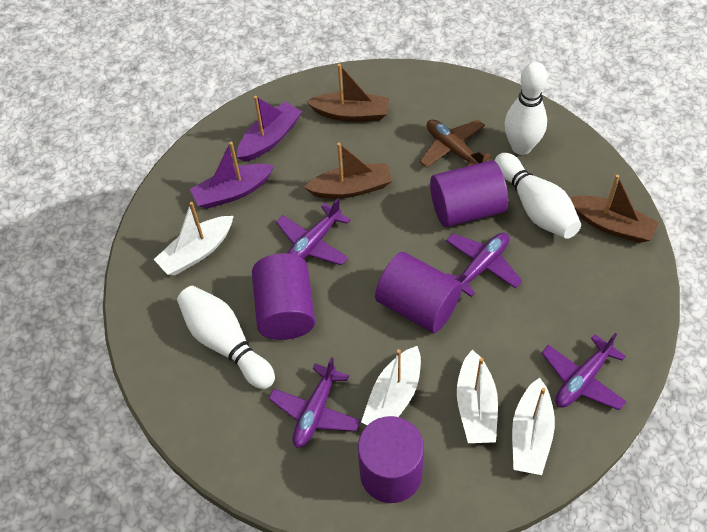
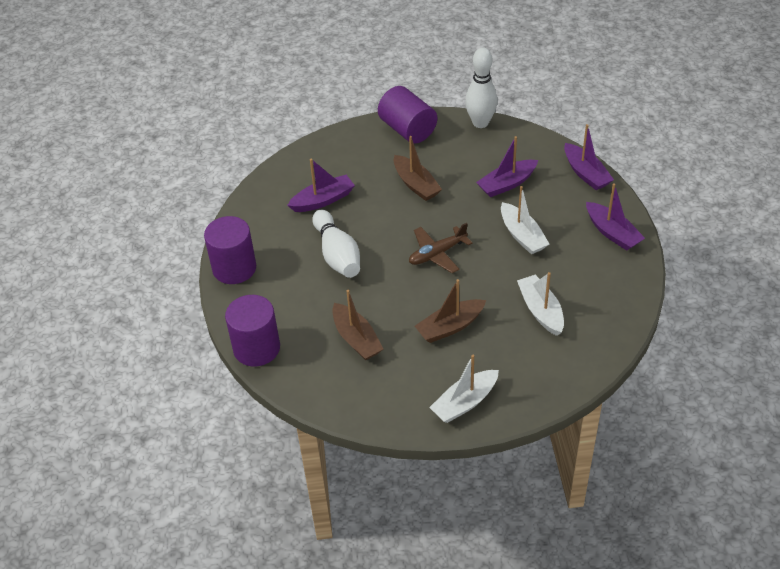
purple boat: [190,142,274,209] [237,96,302,162] = 2 -> [287,159,355,212] [476,136,538,197] [564,124,614,190] [586,183,645,250] = 4
purple cylinder: [252,253,315,340] [358,416,424,503] [375,252,462,333] [430,160,508,227] = 4 -> [204,216,256,284] [225,295,280,367] [378,86,437,144] = 3
purple plane: [269,357,361,448] [276,198,351,265] [446,233,522,297] [541,333,627,410] = 4 -> none = 0
white boat: [153,202,233,275] [361,346,421,425] [457,350,498,443] [512,378,555,475] = 4 -> [429,355,499,423] [501,186,549,254] [517,272,564,336] = 3
white bowling pin: [177,286,275,389] [495,153,581,239] [505,62,547,155] = 3 -> [312,210,360,278] [465,47,498,128] = 2

